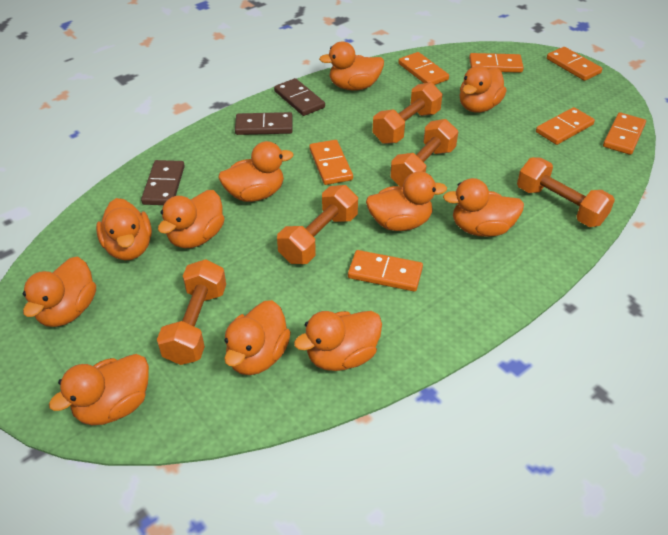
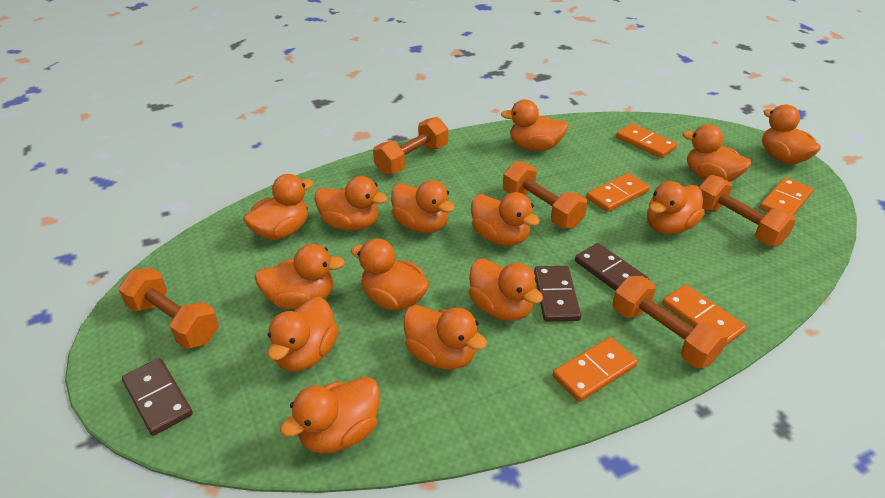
orange domino: [309,140,353,185] [348,250,423,292] [398,52,449,85] [469,53,524,73] [536,107,595,145] [547,47,602,81] [603,112,646,155] = 7 -> [553,337,638,402] [586,173,650,212] [616,123,677,158] [662,285,746,347] [759,177,813,216] = 5
orange duck: [23,257,96,327] [49,354,149,425] [96,198,152,260] [158,190,225,248] [218,141,293,202] [224,300,291,375] [294,311,382,371] [319,42,384,91] [366,171,447,231] [443,178,524,237] [460,66,507,113] = 11 -> [243,174,313,240] [255,244,345,309] [267,296,339,372] [280,377,380,454] [314,176,388,231] [351,238,429,311] [391,180,455,233] [404,305,487,370] [469,259,543,321] [471,192,540,246] [501,99,569,151] [647,181,705,234] [682,124,751,182] [762,105,821,164] = 14

